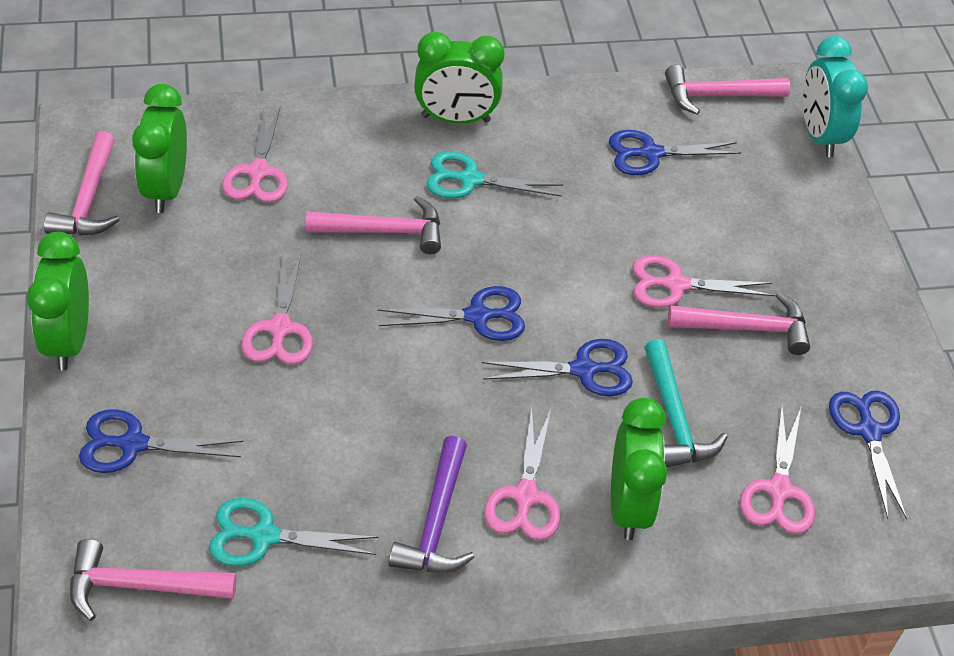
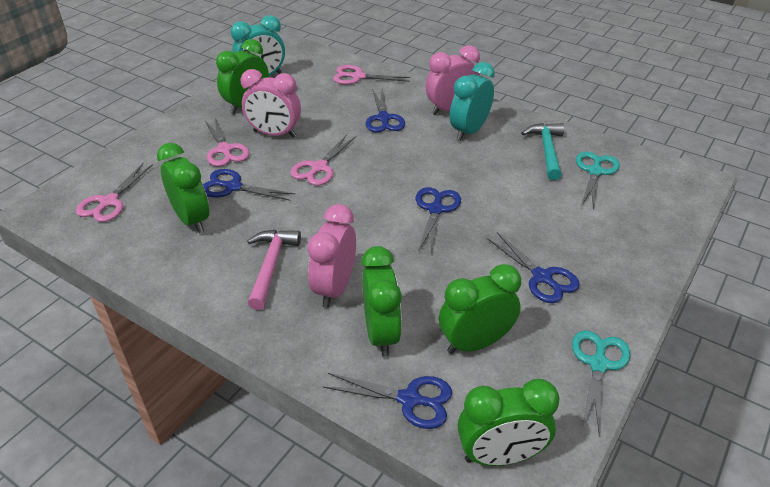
green clock: [27,232,89,370] [132,84,187,213] [414,32,504,124] [611,397,667,540] = 4 -> [157,143,209,233] [216,39,269,114] [361,246,402,357] [439,264,521,354] [458,379,560,466] = 5
pink clock: none = 0 -> [241,69,301,138] [308,204,356,308] [426,45,480,115] = 3
pink hammer: [44,131,120,236] [70,539,237,621] [306,196,441,254] [665,65,790,114] [668,292,810,355] = 5 -> [247,230,301,310] = 1
pink scissors: [222,107,288,203] [241,250,313,365] [484,407,560,540] [632,255,774,308] [740,404,815,534] = 5 -> [76,163,153,222] [205,118,250,167] [290,134,356,186] [333,65,411,85] = 4
purple hammer: [389,436,475,573] = 1 -> none = 0
turquoise clock: [803,36,868,157] = 1 -> [231,15,285,76] [450,62,495,141] = 2

